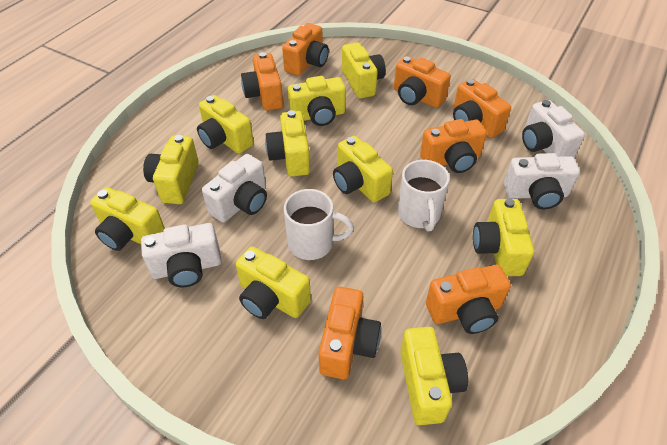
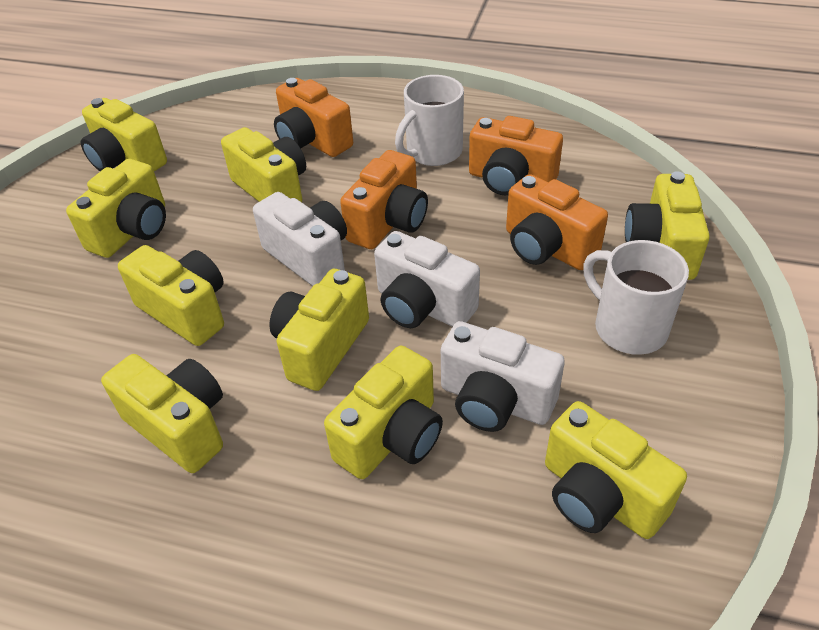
orange camera: [241,52,283,111] [282,23,329,76] [319,287,381,379] [394,56,451,108] [420,119,487,173] [426,265,511,334] [453,79,511,138] = 7 -> [274,78,353,157] [340,150,428,249] [469,116,563,196] [506,174,608,270] = 4
white camera: [141,223,222,287] [202,154,267,223] [504,153,580,209] [522,100,585,158] = 4 -> [253,192,347,286] [374,231,480,328] [441,321,565,432] = 3
yellow camera: [90,187,165,251] [143,135,199,204] [197,95,254,154] [236,246,311,319] [265,110,310,177] [288,76,346,126] [333,136,393,203] [342,42,386,99] [400,327,468,425] [473,198,534,276] = 10 -> [66,159,166,258] [80,98,167,171] [101,354,223,473] [118,245,224,346] [221,127,306,202] [269,269,369,391] [324,345,443,479] [545,401,687,539] [625,171,709,280] = 9

